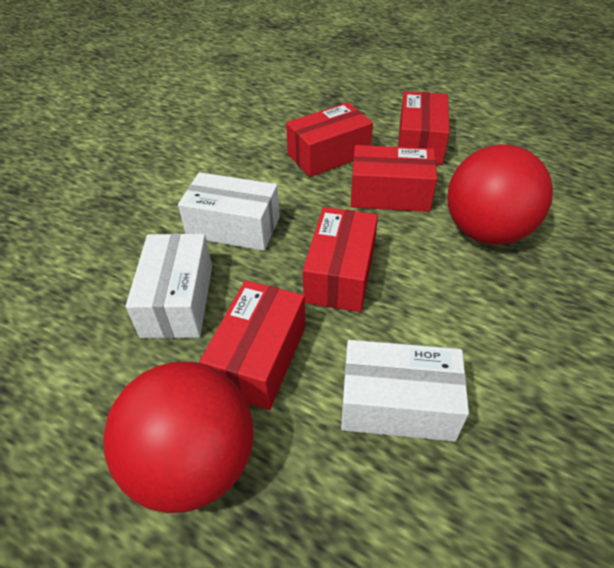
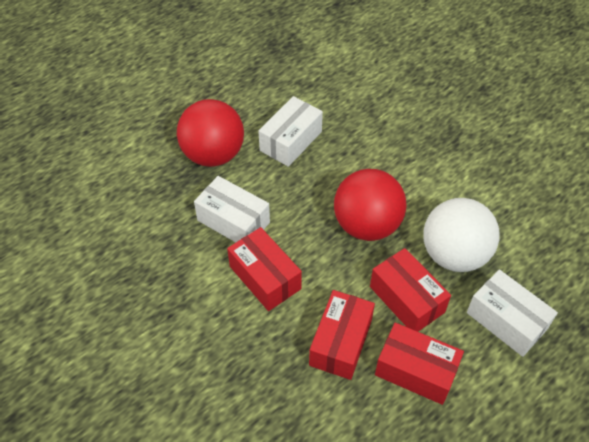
red box: [199,280,306,410] [286,102,373,177] [303,207,378,312] [351,145,437,212] [398,91,450,165] = 5 -> [227,227,302,311] [309,290,375,380] [370,248,451,332] [375,323,464,405] = 4
white ball: none = 0 -> [423,198,500,272] = 1

